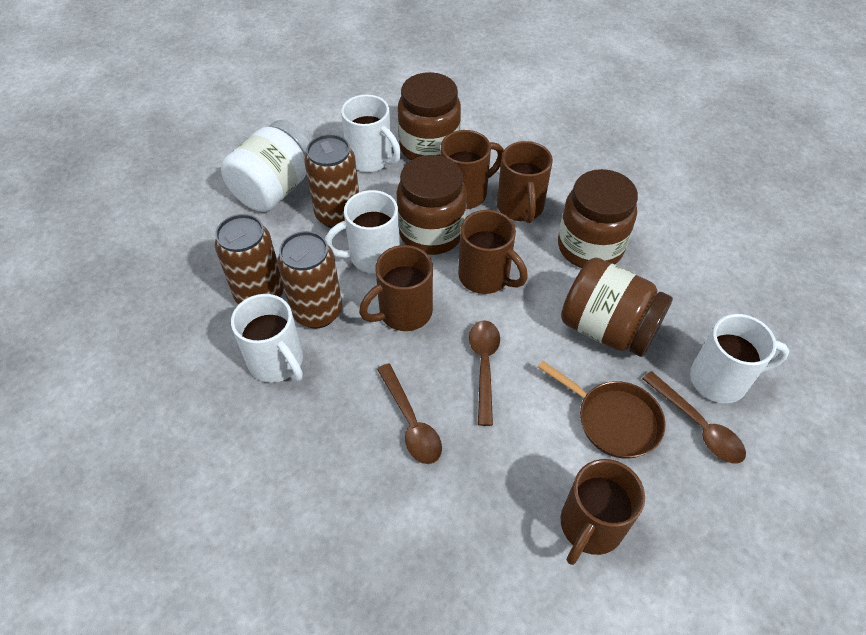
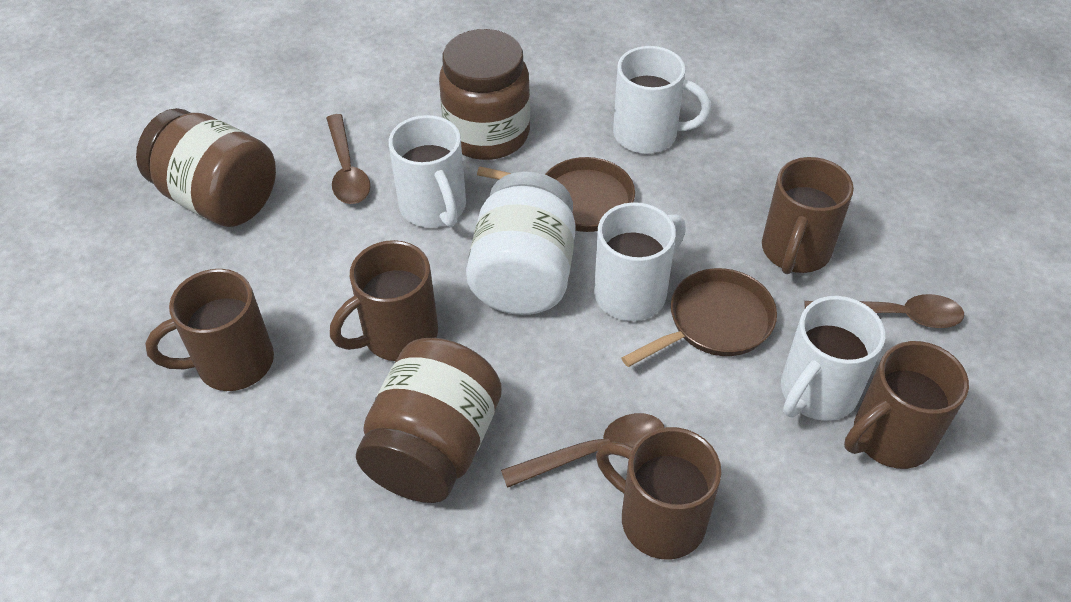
brown can: [215,214,284,304] [277,231,342,329] [304,134,359,228] = 3 -> none = 0
brown jar: [397,155,467,255] [398,72,461,161] [558,169,638,268] [561,257,673,357] = 4 -> [136,108,276,227] [356,338,502,503] [439,29,530,160] = 3
brown pan: [538,361,666,459] = 1 -> [477,157,635,232] [621,268,777,367] = 2

